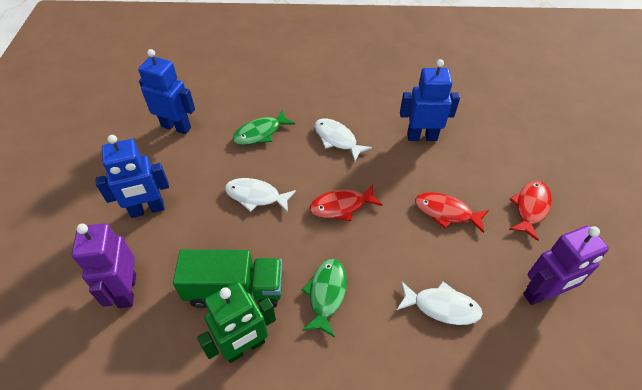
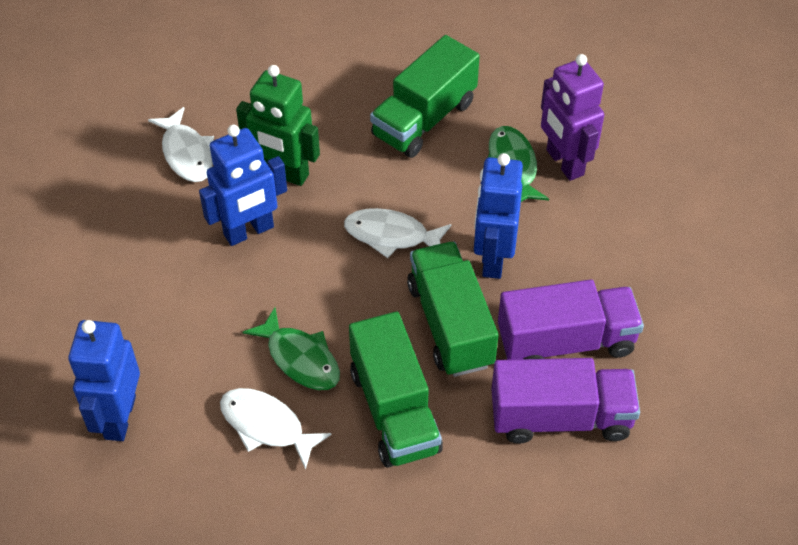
green truck: [173,250,283,308] = 1 -> [349,312,443,468] [370,35,480,158] [407,241,499,377] = 3
purple robot: [72,223,136,308] [523,226,609,305] = 2 -> [541,54,604,181] = 1
purple truck: none = 0 -> [491,358,640,444] [498,280,644,360] = 2
red fish: [310,184,383,221] [415,192,489,233] [509,181,552,241] = 3 -> none = 0

